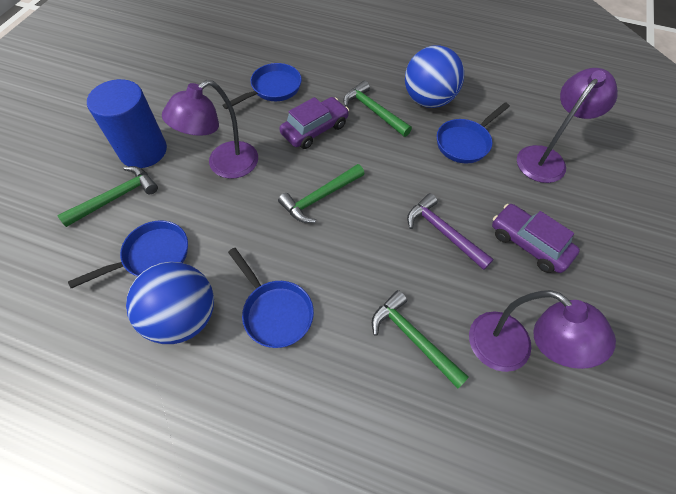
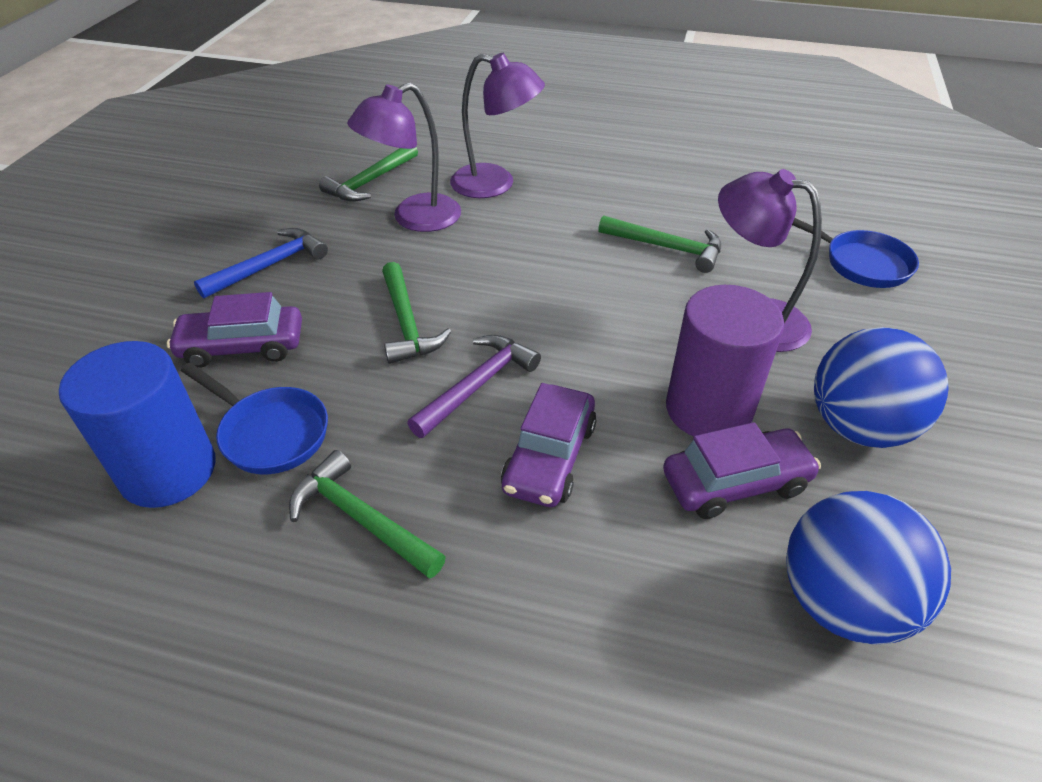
blue hammer: none = 0 -> [194,228,328,299] = 1
blue pan: [68,220,188,289] [222,63,302,109] [228,248,314,348] [437,102,510,163] = 4 -> [181,363,328,474] [792,218,919,288] = 2
purple car: [279,97,349,149] [492,204,580,273] = 2 -> [167,292,302,368] [501,383,596,507] [663,422,821,519] = 3
purple cylinder: none = 0 -> [666,285,784,436] = 1

